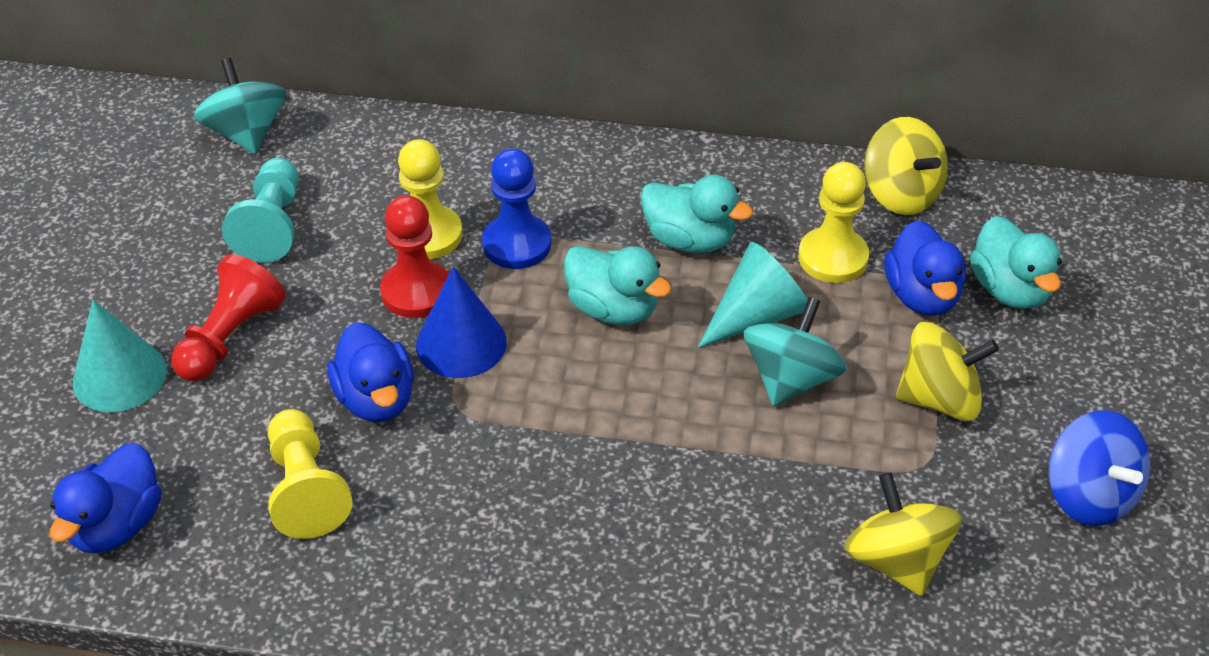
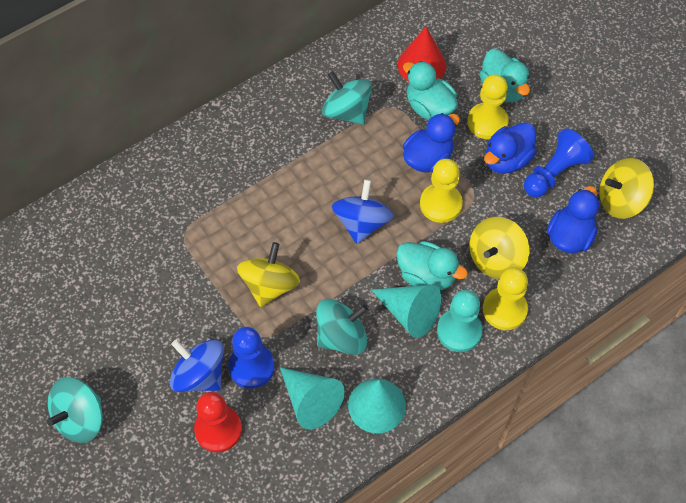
blue cone: [416,267,507,378] = 1 -> none = 0
blue pawn: [482,148,551,269] = 1 -> [228,327,275,389] [524,129,594,198] = 2
blue spinning top: [1048,411,1150,526] = 1 -> [170,339,224,392] [332,179,393,244] = 2
red cone: none = 0 -> [397,27,446,81] = 1
red pawn: [171,254,286,382] [380,195,449,318] = 2 -> [194,392,242,452] = 1
turquoise cone: [73,300,167,412] [698,242,808,348] = 2 -> [280,367,345,429] [348,378,406,434] [372,284,441,338] = 3
turquoise spinning top: [194,58,286,154] [744,297,847,407] = 2 -> [47,377,103,443] [316,299,368,355] [322,71,372,125] = 3

